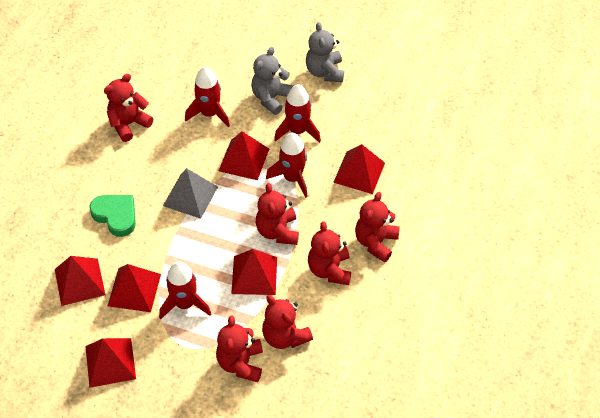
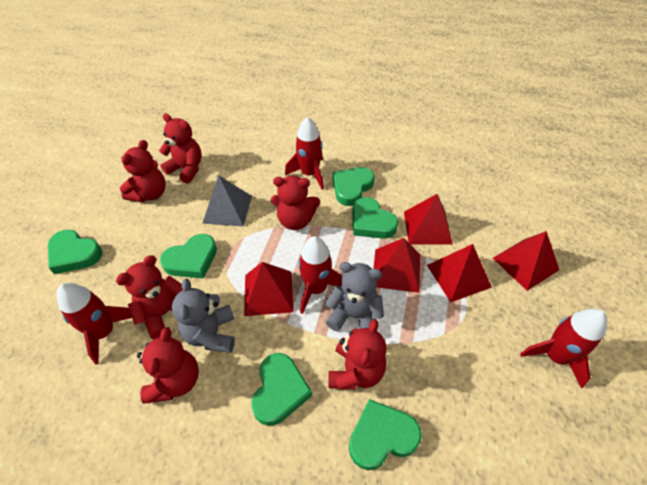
green heart: [89,195,136,237] = 1 -> [48,229,103,274] [160,234,217,279] [251,353,312,426] [333,167,375,206] [349,399,422,470] [352,197,398,239] = 6
red pyramid: [55,256,106,306] [85,338,136,388] [108,264,161,312] [219,131,269,180] [231,249,277,295] [333,144,385,194] = 6 -> [244,262,293,316] [374,238,420,293] [404,194,453,245] [427,244,492,302] [493,231,559,291] = 5

